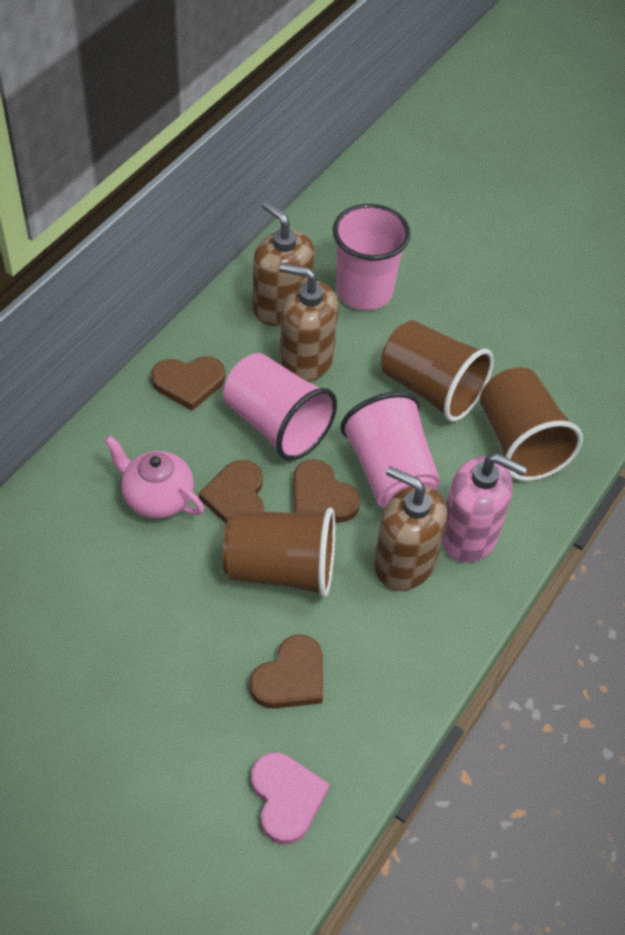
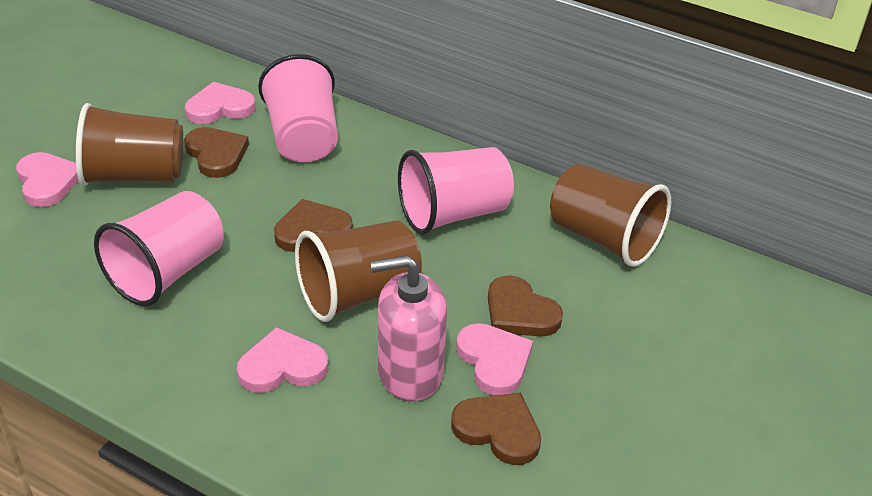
brown soap dispenser: [253,201,315,326] [280,263,338,382] [374,466,447,591] = 3 -> none = 0
pink heart: [251,753,330,845] = 1 -> [16,152,79,207] [185,82,256,124] [237,327,328,393] [456,323,533,395] = 4
pink teapot: [105,435,204,519] = 1 -> none = 0

